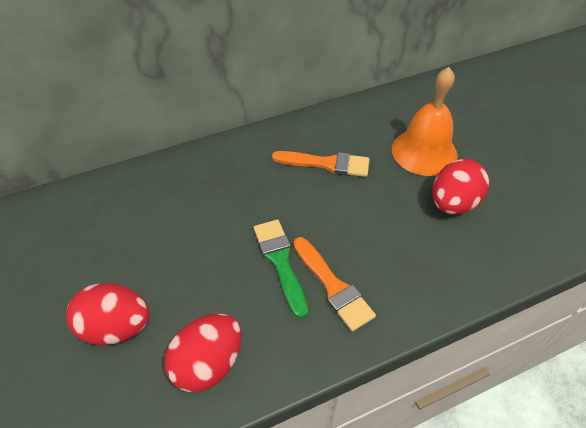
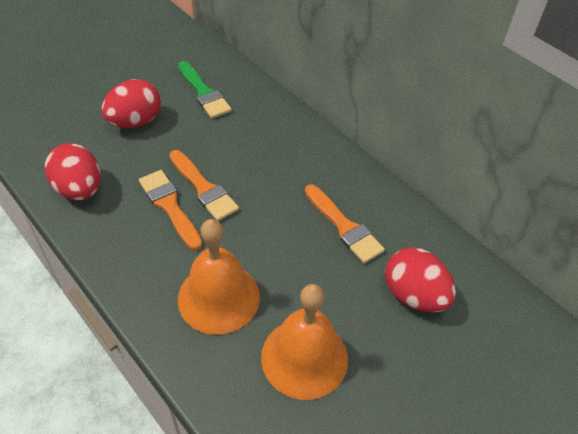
orange bell: [392,67,458,176] = 1 -> [178,219,260,335] [261,284,348,400] = 2
orange brush: [272,151,370,177] [293,237,376,332] = 2 -> [139,170,202,250] [169,150,239,221] [305,184,385,263] = 3

